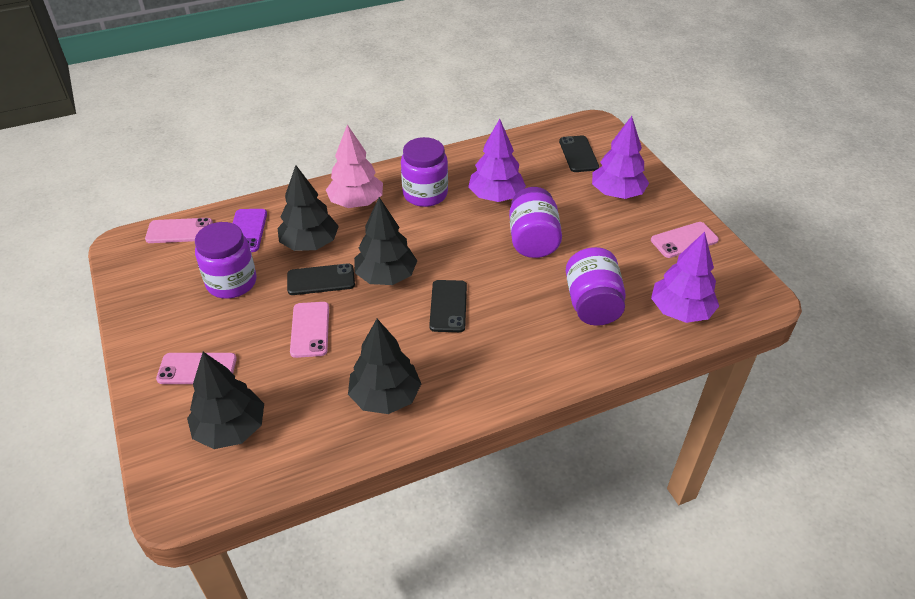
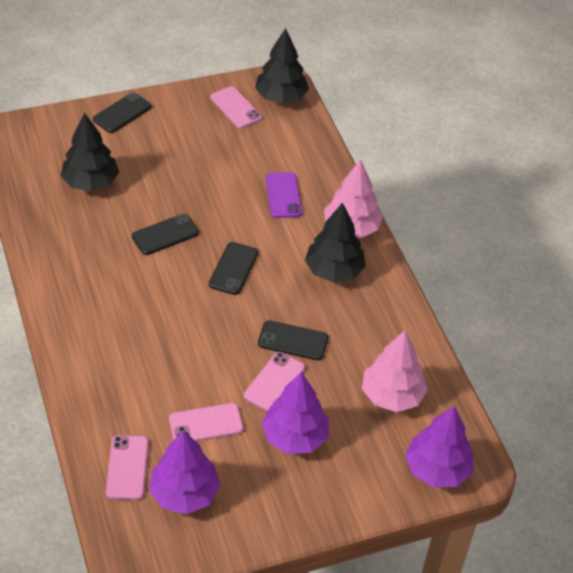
black phone: [287,264,355,295] [429,280,467,332] [559,135,599,172] = 3 -> [93,92,152,133] [132,214,199,255] [209,242,258,295] [258,320,328,360] = 4
black tree: [187,352,264,449] [277,165,339,251] [348,319,421,414] [354,197,417,285] = 4 -> [61,112,119,191] [255,28,309,104] [305,202,366,283] = 3
pink tree: [326,124,383,208] = 1 -> [324,159,383,238] [362,330,428,412] = 2
purple jar: [195,222,256,299] [401,137,448,207] [509,187,562,258] [566,247,626,326] = 4 -> none = 0

